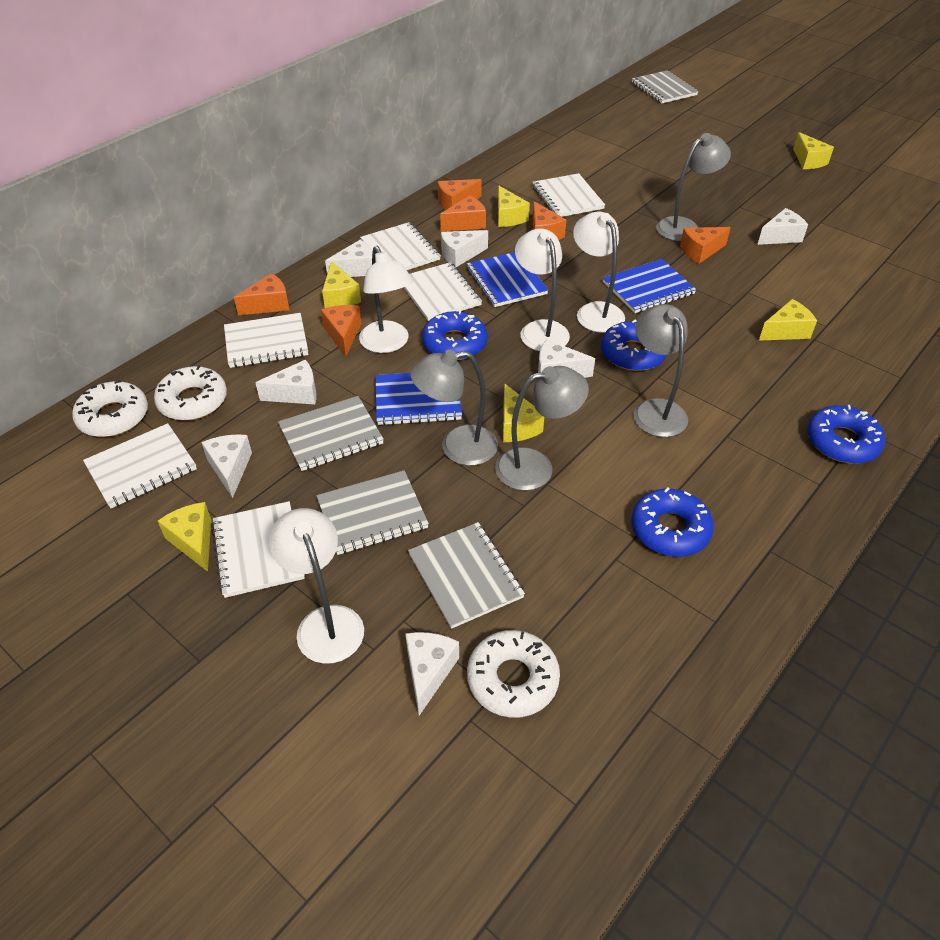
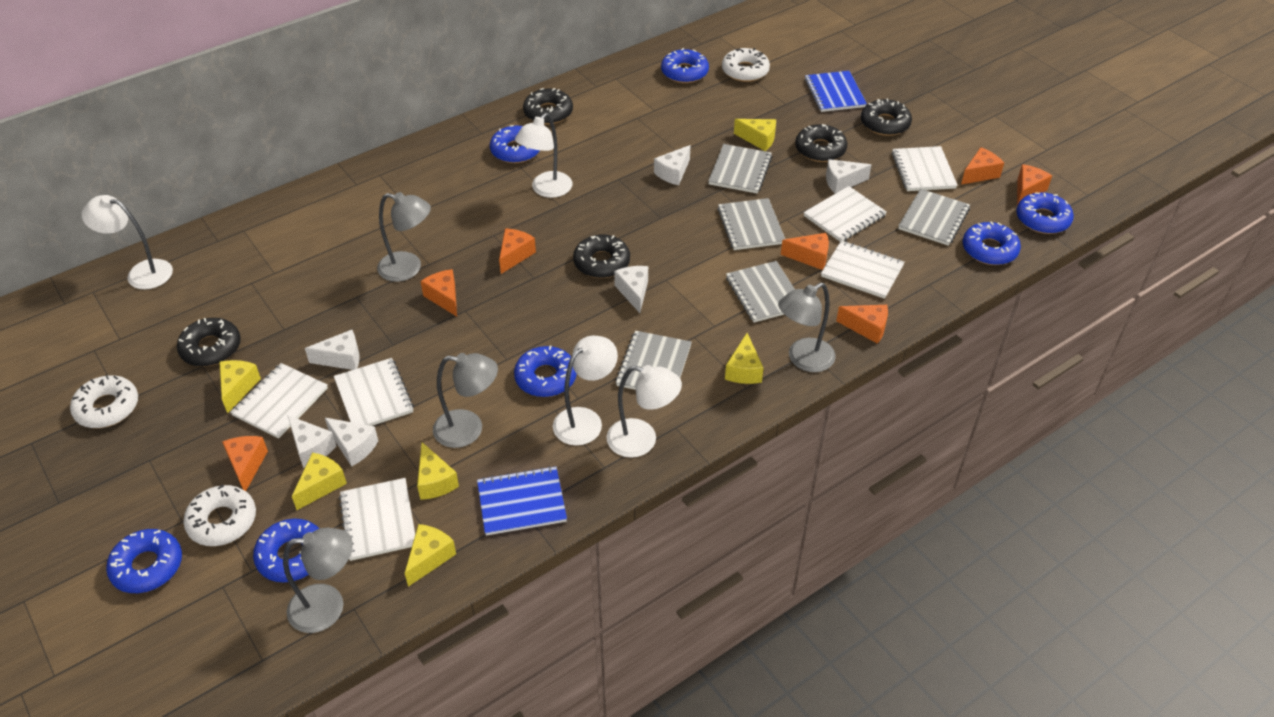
black donut: none = 0 -> [177,318,241,367] [523,88,573,124] [573,235,630,278] [795,124,848,162] [861,99,912,136] = 5
blue donut: [422,310,488,360] [601,319,667,371] [631,487,714,557] [807,405,885,464] = 4 -> [106,529,182,593] [253,519,320,582] [490,125,540,163] [514,345,577,397] [661,48,709,83] [963,222,1021,265] [1016,192,1074,234] = 7
blue notebook: [375,373,462,426] [467,252,548,307] [603,259,696,313] = 3 -> [477,466,567,536] [805,71,867,112] = 2
grey notebook: [278,396,384,471] [316,470,429,555] [408,522,525,629] [632,70,699,103] = 4 -> [615,331,692,390] [708,144,772,194] [717,198,785,250] [726,261,795,323] [898,189,970,246] = 5
orange cheese: [234,273,289,315] [321,305,362,356] [438,179,482,210] [440,195,486,232] [532,201,566,240] [680,227,731,264] = 6 -> [222,436,268,491] [421,269,457,317] [499,228,536,274] [781,233,829,270] [836,305,888,344] [961,147,1004,185] [1017,164,1052,206] = 7
white cheese: [201,434,252,498] [255,360,317,404] [325,240,373,277] [405,632,459,715] [441,230,488,267] [538,339,595,378] [757,208,808,245] = 7 -> [287,415,336,468] [305,330,359,370] [325,418,378,467] [614,266,648,313] [654,145,690,185] [826,159,871,194] = 6

